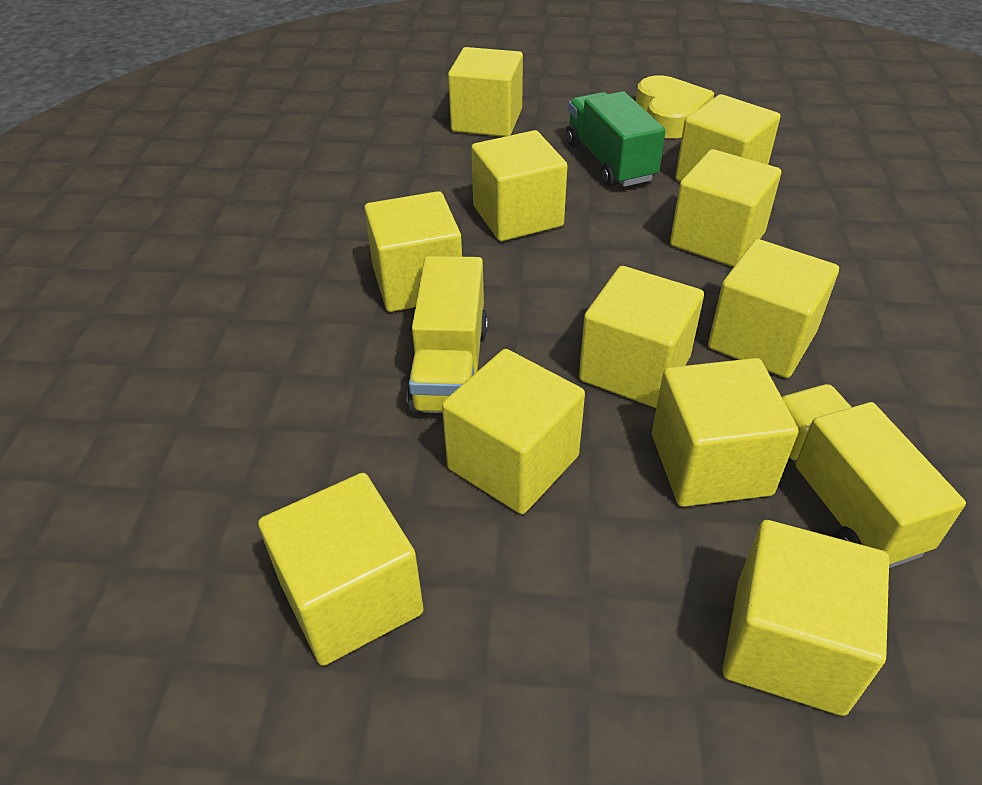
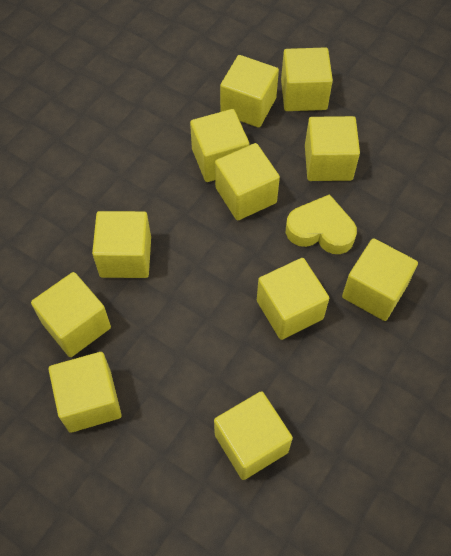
green truck: [566,91,666,187] = 1 -> none = 0
yellow truck: [407,256,488,414] [782,384,966,568] = 2 -> none = 0

